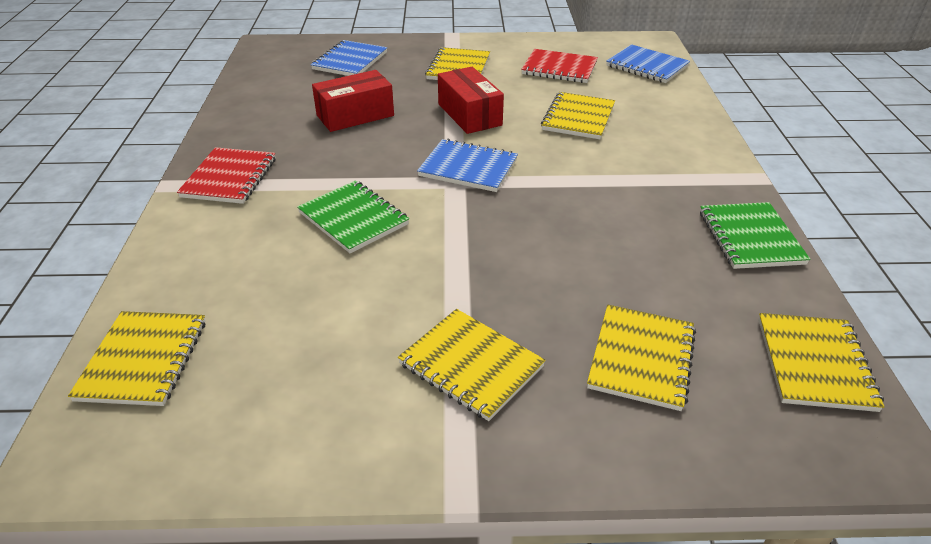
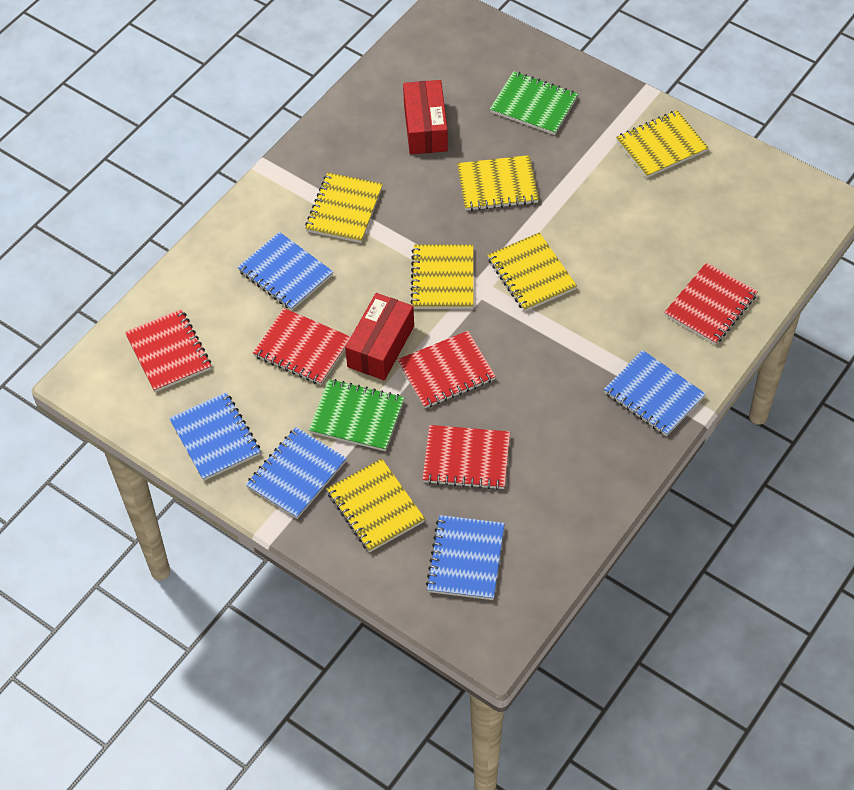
blue notebook: [311,40,387,76] [417,139,518,192] [606,44,690,83] = 3 -> [169,392,261,481] [237,232,333,310] [246,427,347,519] [426,515,505,600] [604,350,706,436] = 5
red notebook: [177,147,276,204] [521,49,598,83] = 2 -> [125,309,211,392] [253,308,351,385] [397,331,496,409] [422,425,510,490] [664,262,758,345] = 5

